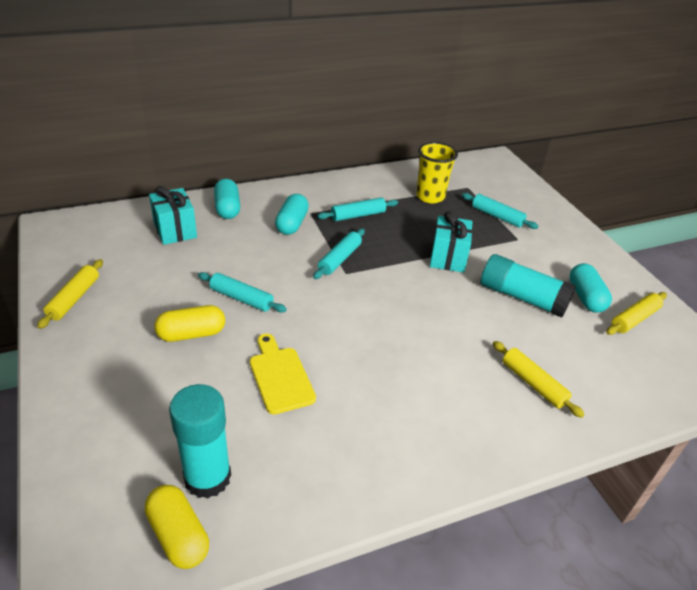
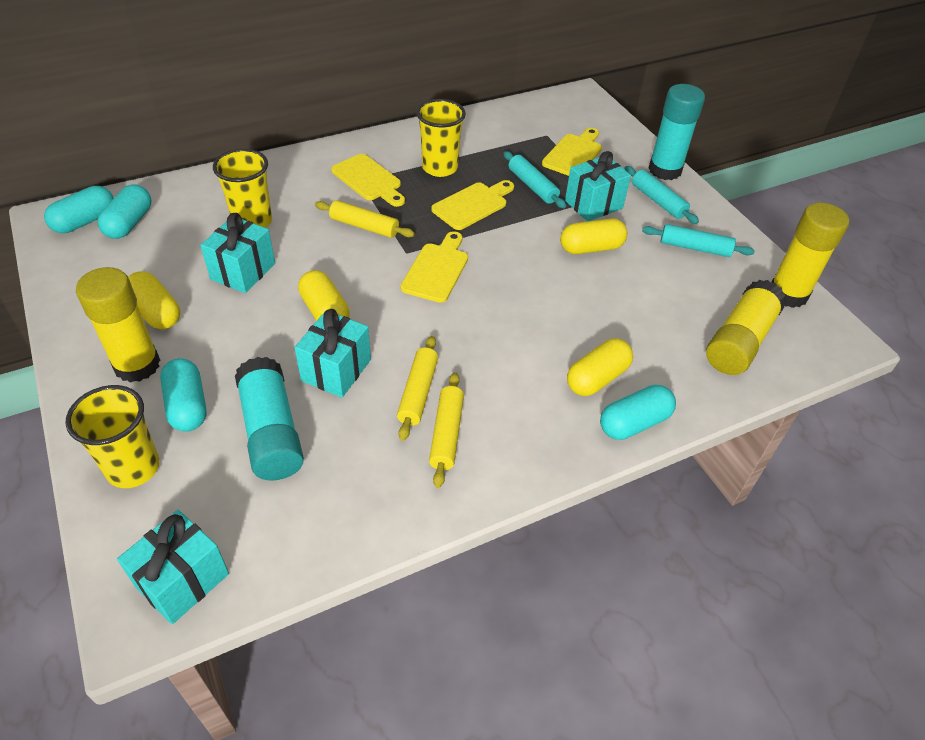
turquoise capsule: [214,179,240,219] [275,194,309,235] [569,263,612,313] = 3 -> [44,186,114,233] [98,184,151,239] [160,358,207,432] [600,385,676,440] = 4
turquoise gift: [149,186,197,245] [430,211,472,273] = 2 -> [117,510,229,624] [200,213,275,293] [295,309,371,398] [565,151,631,221] = 4
turquoise rolling pin: [198,272,287,312] [313,229,365,279] [318,197,398,221] [462,193,539,229] = 4 -> [503,151,566,208] [624,166,699,224] [642,224,755,257] = 3
yellow capsule: [145,485,209,569] [155,305,225,342] = 2 -> [128,271,180,329] [298,270,350,321] [560,219,627,254] [567,338,633,396] = 4
yellow cup: [416,142,458,203] = 1 -> [66,385,160,488] [213,149,272,228] [416,99,466,177] = 3
yellow cutting board: [250,334,316,415] = 1 -> [331,154,405,207] [401,231,468,303] [431,180,514,230] [542,128,602,176] = 4
yellow glue stick: none = 0 -> [76,267,160,383] [706,280,787,375] [771,202,849,308] = 3

